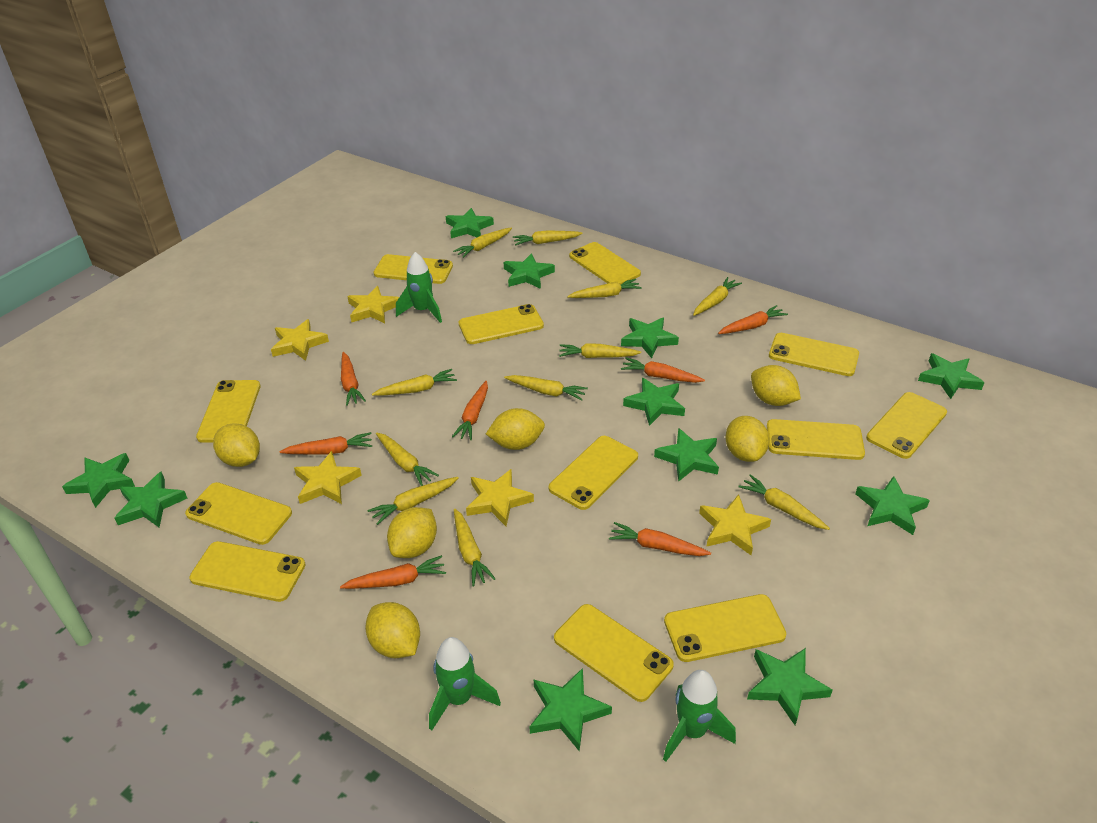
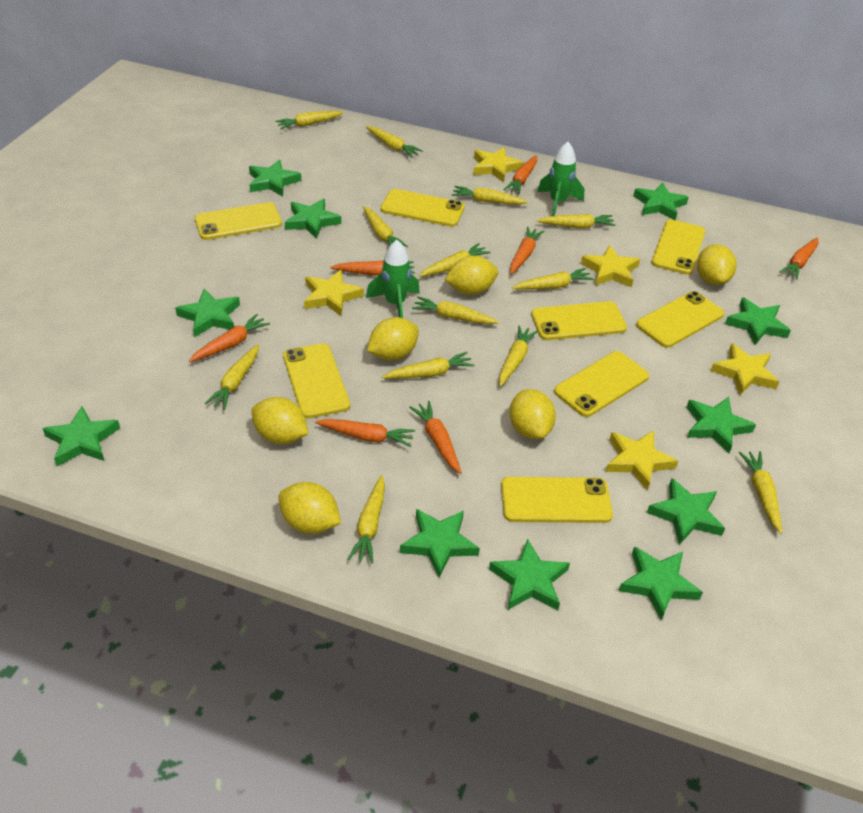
green rocket: [396,252,442,323] [429,637,501,730] [663,670,736,762] = 3 -> [366,240,420,318] [537,142,584,216] = 2
yellow carrot: [367,477,459,525] [372,369,457,396] [376,432,439,486] [453,228,512,258] [454,509,496,586] [504,375,588,401] [513,230,583,246] [559,343,641,358] [567,279,642,298] [693,277,742,316] [738,474,830,530] = 11 -> [205,344,259,410] [275,111,344,129] [348,475,385,563] [363,206,408,247] [366,126,423,157] [382,352,475,379] [412,296,499,324] [419,243,491,277] [452,186,528,205] [499,325,538,387] [512,268,593,290] [537,214,616,228] [739,451,782,534] = 13
yellow phone: [185,482,292,545] [189,541,306,602] [196,380,261,443] [373,254,453,284] [459,304,544,344] [549,436,638,510] [554,604,674,702] [569,242,641,285] [664,594,786,662] [767,419,865,460] [769,333,859,376] [866,392,947,459] = 12 -> [195,202,282,240] [283,343,350,418] [380,189,465,227] [501,477,613,523] [531,301,627,340] [554,351,649,417] [636,291,724,348] [651,219,705,275] = 8

